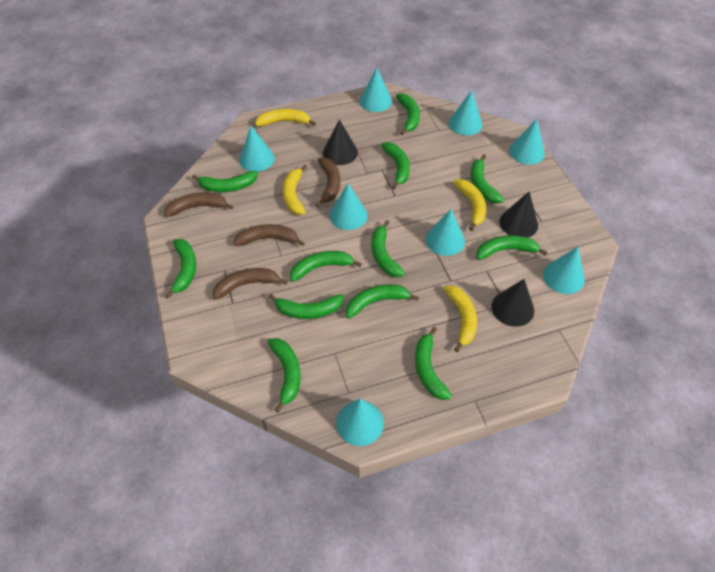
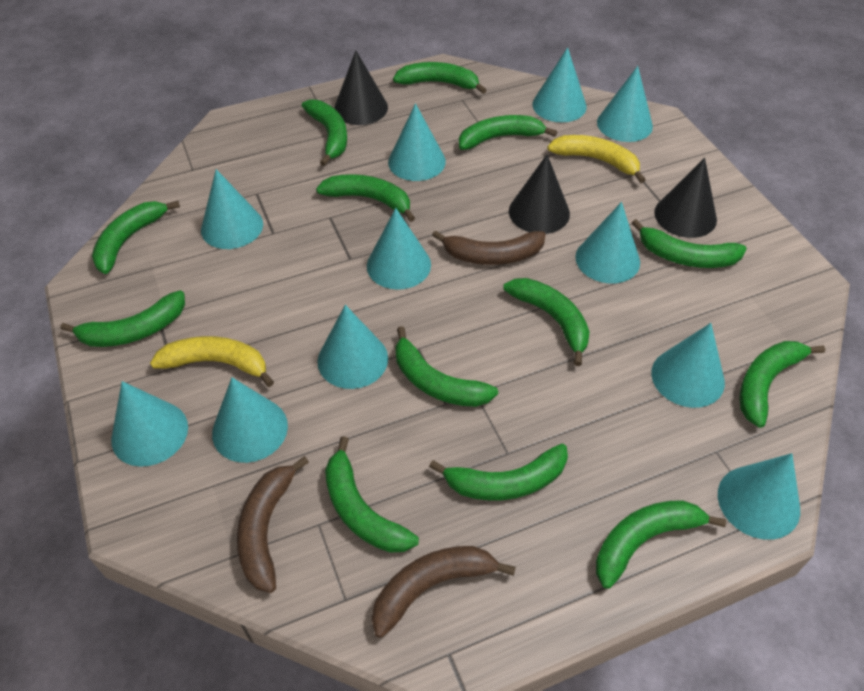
brown banana: [164,193,234,217] [213,268,287,300] [233,224,305,246] [316,158,340,207] = 4 -> [237,456,309,593] [372,546,516,638] [432,230,546,265] = 3
green banana: [165,239,196,299] [192,171,258,192] [268,294,344,319] [268,338,301,412] [290,251,362,282] [346,284,419,319] [371,220,405,277] [381,142,410,190] [396,93,420,136] [415,327,452,400] [470,155,504,203] [477,235,548,260] = 12 -> [60,290,185,347] [92,201,180,274] [302,99,347,166] [316,174,415,222] [325,436,419,553] [393,62,486,94] [395,326,498,407] [429,444,568,501] [459,115,557,150] [503,278,590,366] [596,500,726,589] [632,219,747,268] [739,341,825,428] = 13
turquoise cone: [239,126,275,172] [330,184,368,230] [336,399,384,446] [360,68,392,112] [426,209,465,256] [449,90,482,135] [509,119,545,165] [543,247,585,294] = 8 -> [111,381,188,467] [201,169,263,249] [212,377,288,463] [317,305,388,389] [367,208,431,290] [388,103,446,181] [532,47,587,122] [575,202,640,283] [597,66,653,142] [651,323,725,408] [718,453,800,540] = 11
yellow banana: [255,109,316,126] [282,165,307,215] [444,285,477,352] [453,179,486,231] = 4 -> [150,336,274,387] [547,135,645,183] = 2

